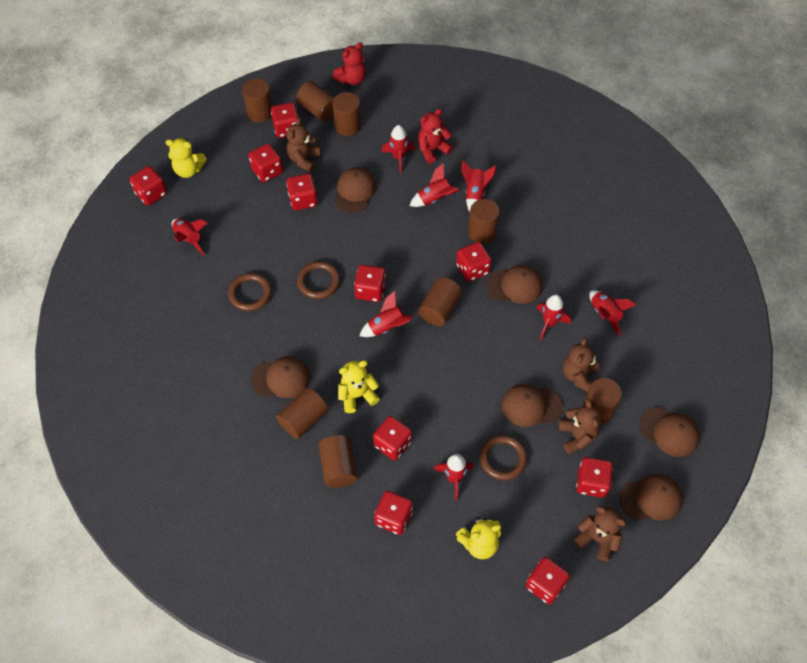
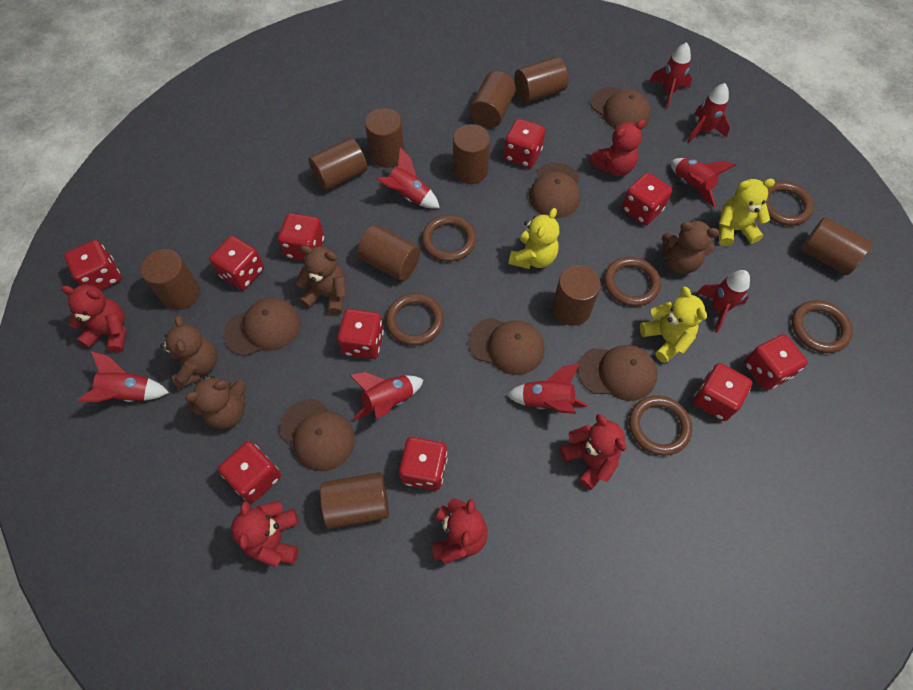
brown cylinder: [242,79,272,123] [276,388,328,439] [296,81,335,122] [318,435,358,488] [332,92,361,136] [418,277,462,326] [468,199,500,244] [583,378,622,424] = 8 -> [141,249,200,310] [308,138,367,191] [320,472,389,529] [357,225,420,281] [365,108,404,168] [453,124,490,184] [470,71,516,128] [514,57,568,103] [552,265,601,326] [801,217,873,275] = 10
brown ring: [228,273,272,311] [297,261,340,299] [480,435,527,480] = 3 -> [386,293,444,346] [422,215,476,262] [604,257,661,306] [629,395,692,456] [765,181,814,226] [792,300,853,353] = 6
red teddy bear: [332,42,366,85] [418,109,453,164] = 2 -> [61,285,127,352] [231,501,299,567] [432,498,488,564] [560,414,626,490] [589,120,646,176] = 5

